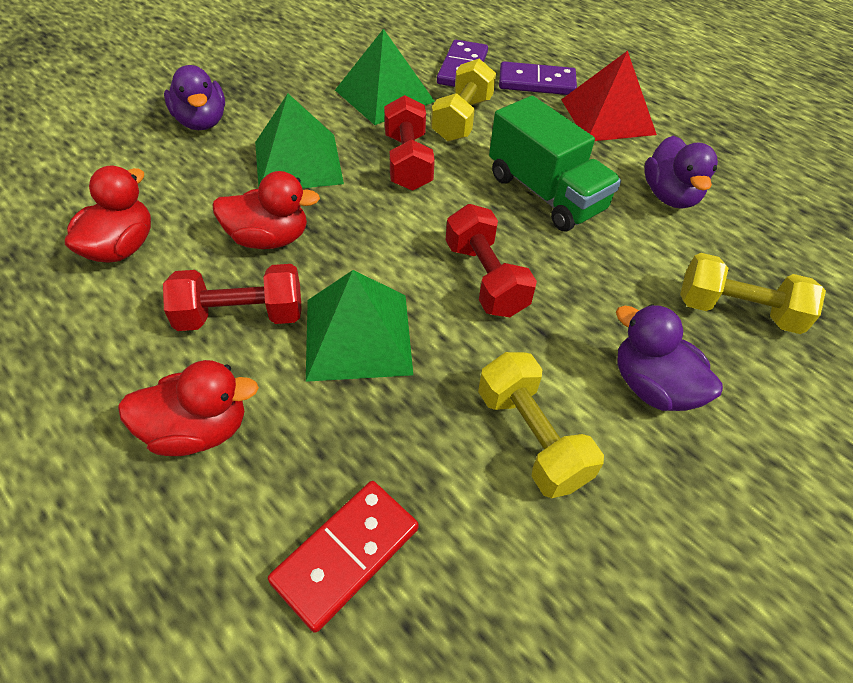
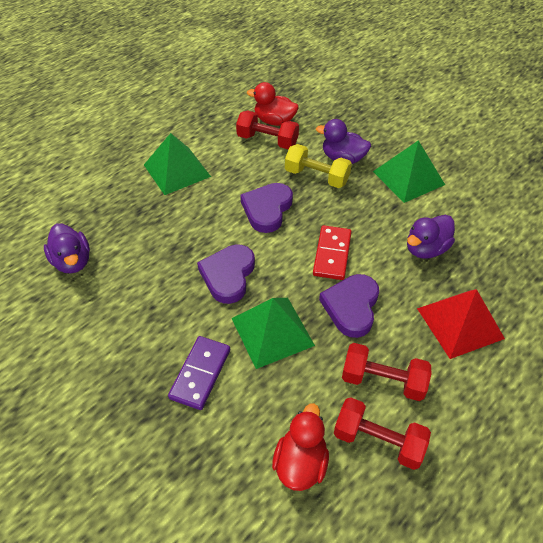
green truck: [489,96,621,231] = 1 -> none = 0
purple domino: [437,40,488,87] [499,61,577,95] = 2 -> [168,336,230,410] = 1
purple heart: none = 0 -> [197,244,255,304] [240,183,293,233] [319,274,379,338] = 3
red duck: [65,166,151,263] [118,360,259,456] [212,171,320,249] = 3 -> [247,82,299,126] [272,403,329,491] = 2
yellow dumbbell: [431,59,496,142] [478,352,604,498] [680,253,826,334] = 3 -> [285,144,352,188] = 1

